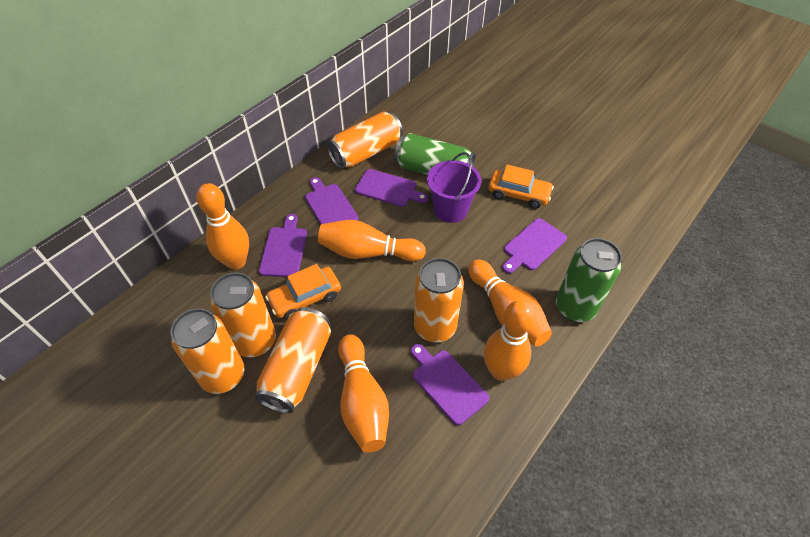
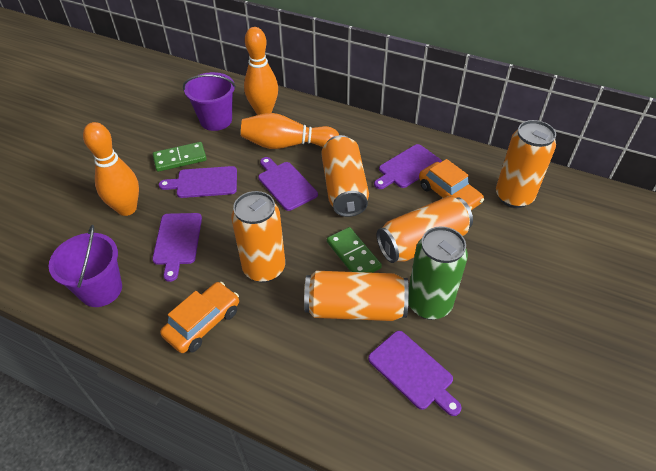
green can: [394,133,475,175] [556,238,622,322] = 2 -> [408,226,468,320] = 1
green domino: none = 0 -> [153,142,207,172] [327,227,382,273] = 2
orange bowling pin: [196,183,249,270] [318,220,426,262] [338,334,389,452] [468,259,552,346] [484,300,535,381] = 5 -> [83,122,139,216] [241,113,339,149] [244,27,278,115] = 3
purple bucket: [427,152,481,223] = 1 -> [49,225,122,307] [183,72,236,131] = 2

